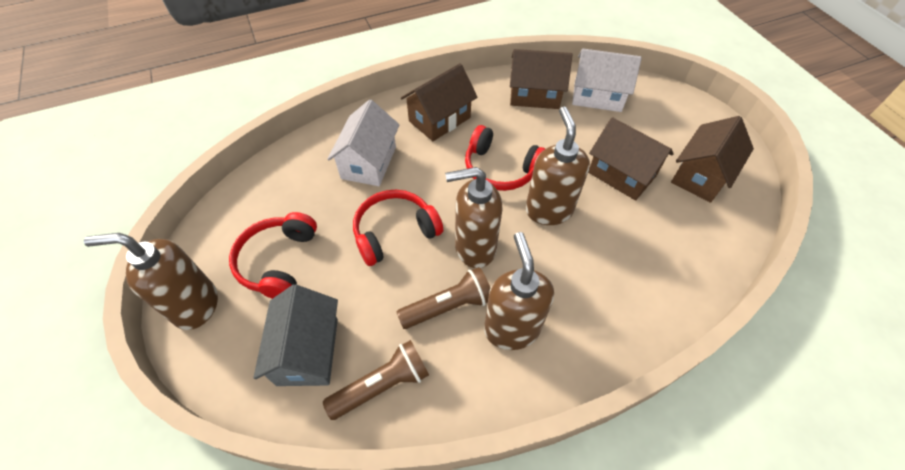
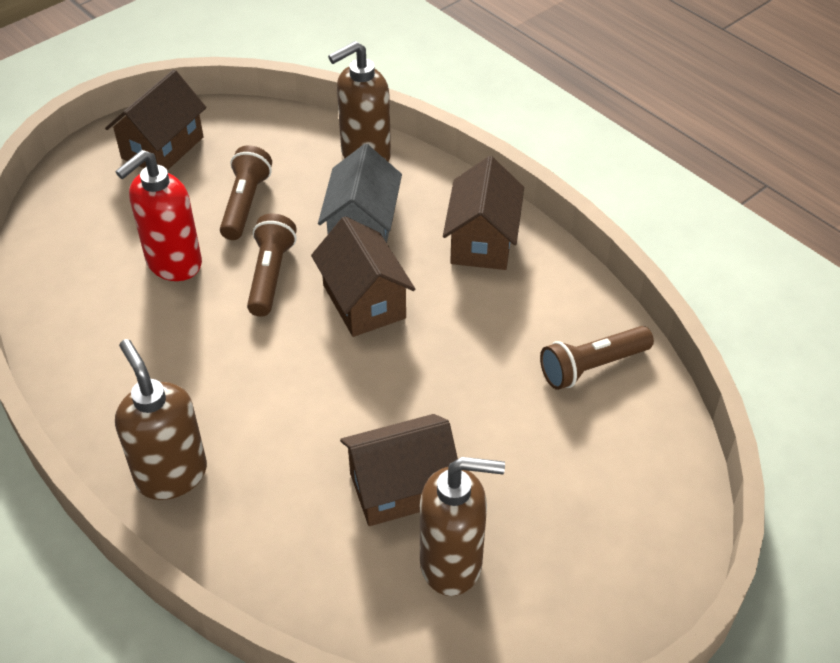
brown flashlight: [323,340,429,420] [397,267,491,329] = 2 -> [220,145,272,240] [247,214,297,317] [540,326,654,390] = 3
brown soap dispenser: [84,233,218,330] [445,167,503,268] [484,232,554,350] [525,107,590,225] = 4 -> [115,339,207,500] [328,41,391,162] [420,457,505,596] = 3
red headphones: [229,212,317,299] [353,190,443,266] [465,125,545,191] = 3 -> none = 0
red soap dispenser: none = 0 -> [115,150,202,281] = 1
white house: [327,99,399,186] [572,49,642,112] = 2 -> none = 0

